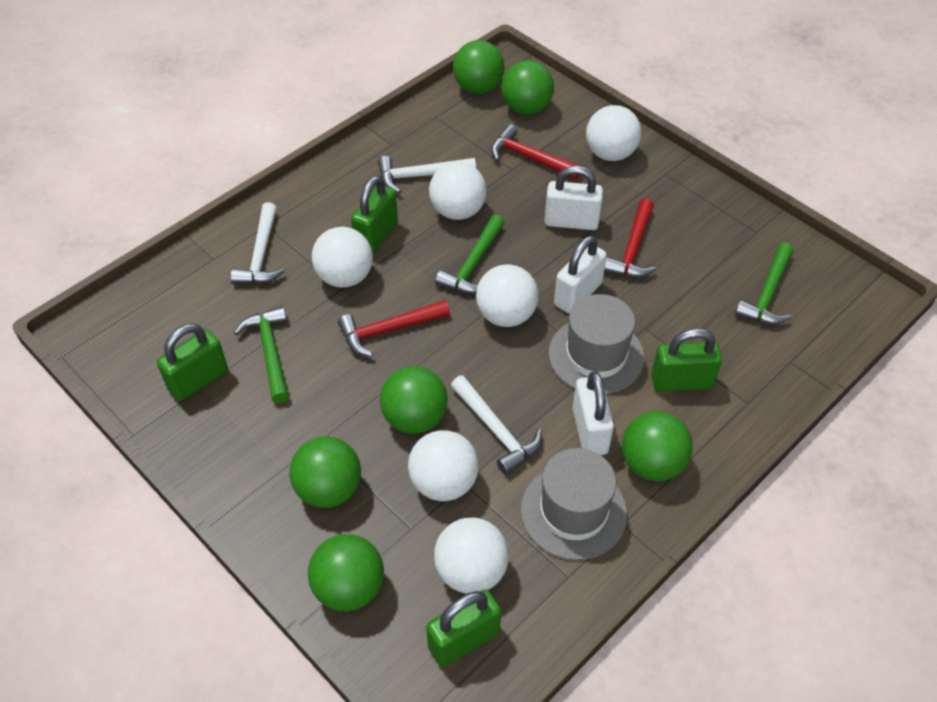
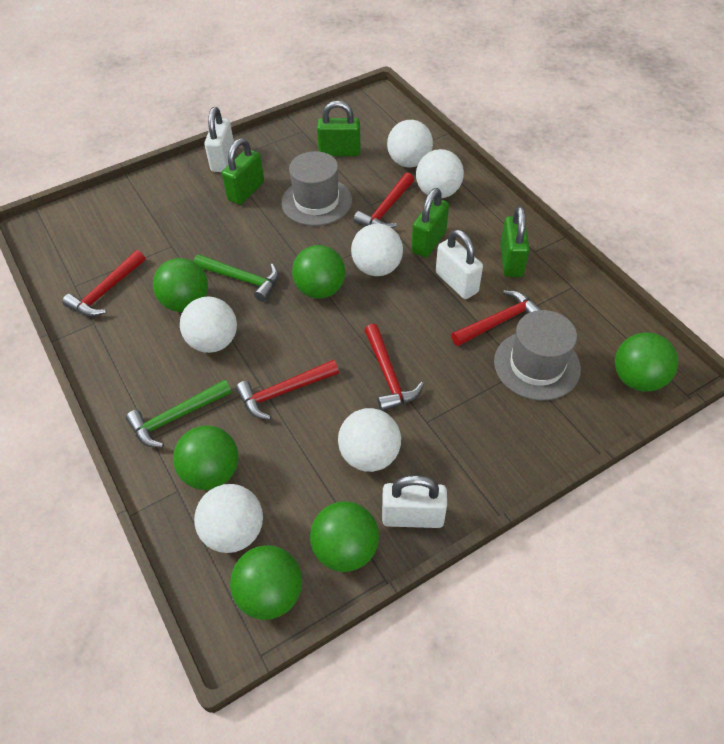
green hammer: [234,306,289,403] [435,215,505,294] [735,242,793,325] = 3 -> [126,379,232,448] [193,254,279,302] = 2
red hammer: [338,300,450,357] [491,124,582,179] [604,198,657,278] = 3 -> [62,250,145,317] [236,360,339,420] [354,172,414,228] [364,324,424,411] [451,290,542,346] = 5
white hammer: [230,202,285,284] [378,156,476,193] [451,375,542,475] = 3 -> none = 0

